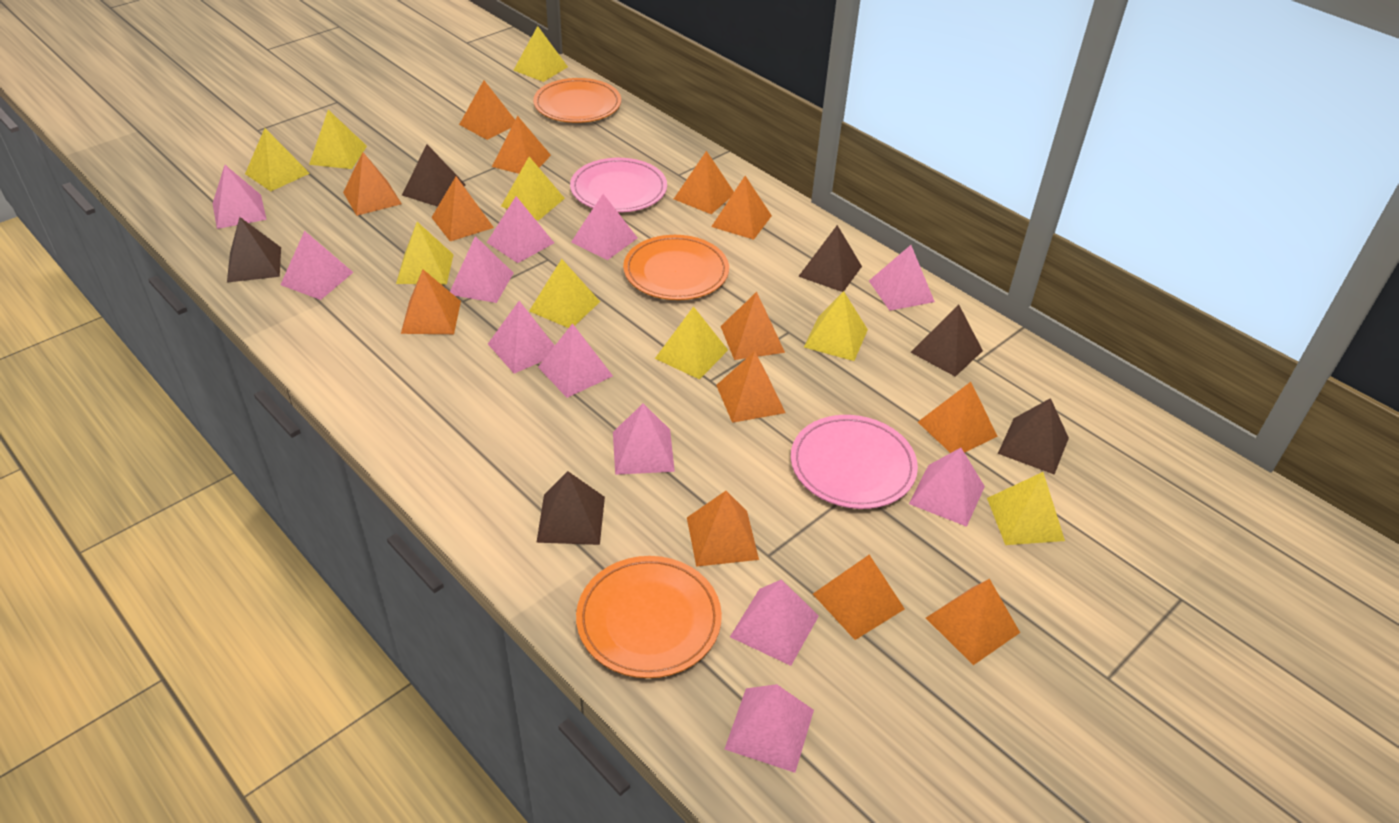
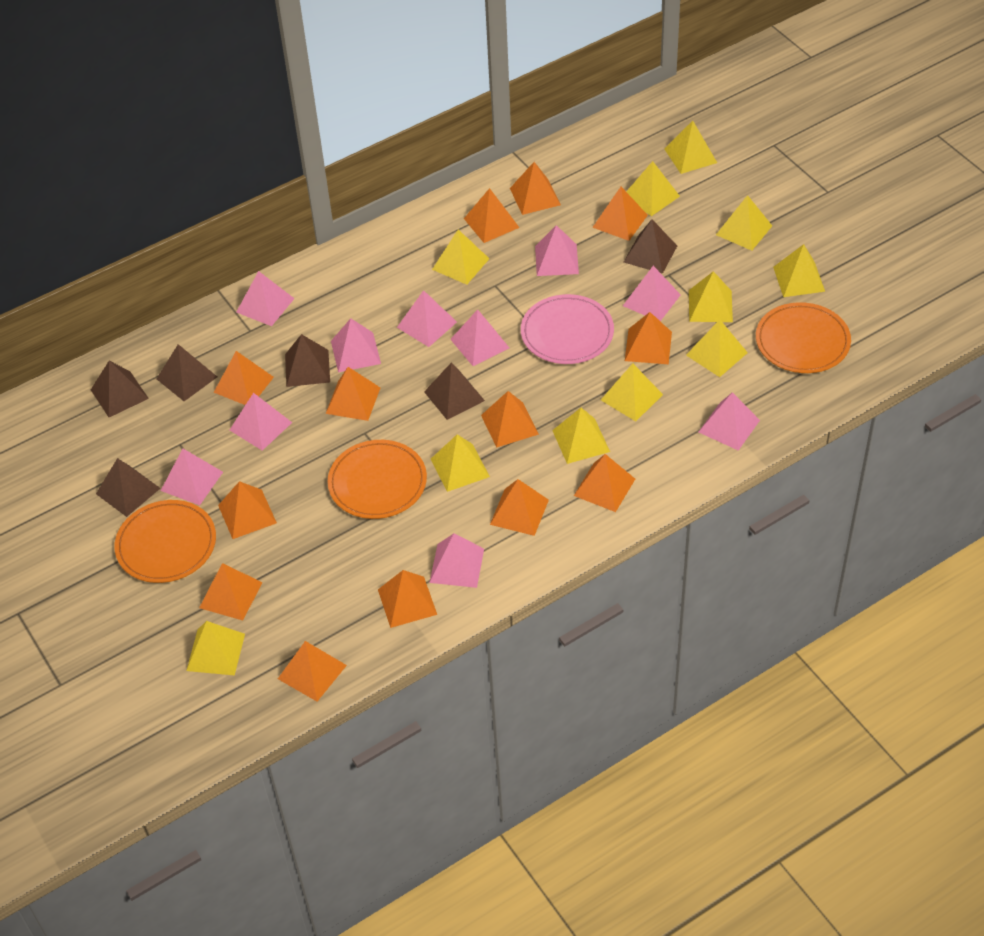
pink plate: [570,158,667,212] [791,415,918,509] = 2 -> [521,294,614,364] = 1
pink pyramid: [212,165,267,229] [280,231,353,300] [450,236,513,303] [487,196,554,263] [488,301,555,374] [538,323,613,398] [571,194,638,260] [613,403,675,475] [725,684,814,773] [730,579,819,666] [869,245,935,311] [909,448,985,527] = 12 -> [161,449,223,505] [230,393,292,451] [236,271,295,326] [331,318,381,372] [397,290,457,347] [429,533,484,588] [450,309,509,366] [535,225,579,276] [623,266,681,321] [699,392,760,451] = 10
yellow pyramid: [245,128,310,191] [309,110,367,169] [396,222,454,285] [501,157,565,221] [513,26,568,82] [529,259,600,328] [655,306,728,379] [804,291,868,361] [987,472,1065,545] = 9 -> [186,621,245,676] [431,434,490,492] [432,230,489,285] [552,408,610,464] [601,363,663,421] [626,161,680,216] [664,121,717,174] [686,320,748,377] [689,271,733,322] [716,195,772,251] [773,244,825,297] = 11

